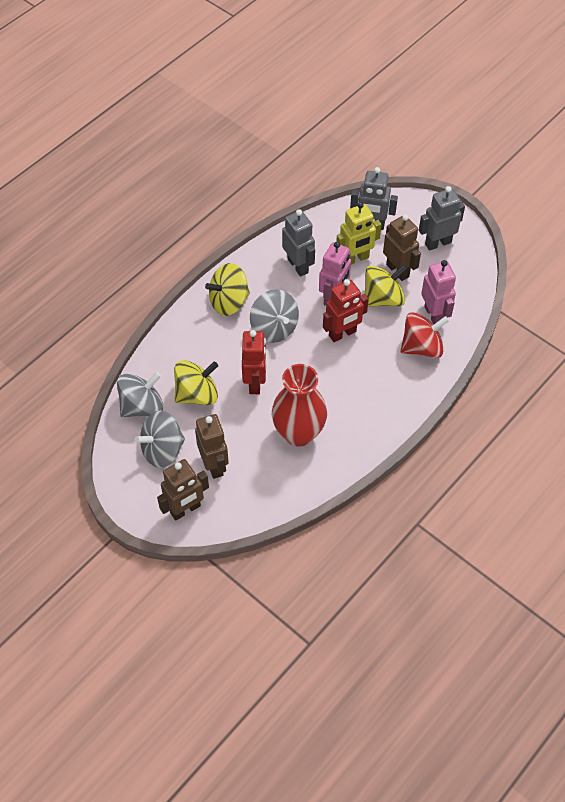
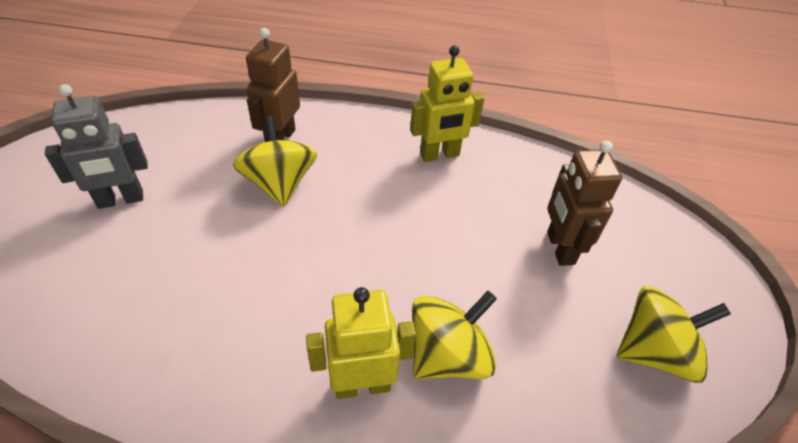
brown robot: [157,459,209,520] [195,414,229,479] [383,214,421,281] = 3 -> [246,28,300,142] [547,141,622,266] = 2
grey robot: [282,209,315,277] [350,167,398,230] [419,186,465,251] = 3 -> [45,84,148,209] = 1
grey spinning top: [117,372,164,417] [135,411,185,468] [250,290,299,343] = 3 -> none = 0
pink robot: [319,242,351,306] [421,260,456,325] = 2 -> none = 0
red robot: [242,330,267,394] [323,279,369,342] = 2 -> none = 0
red spinning top: [401,312,449,358] = 1 -> none = 0
red vase: [272,364,327,446] = 1 -> none = 0
yellow robot: [336,202,382,265] = 1 -> [306,287,416,399] [410,45,484,162] = 2

